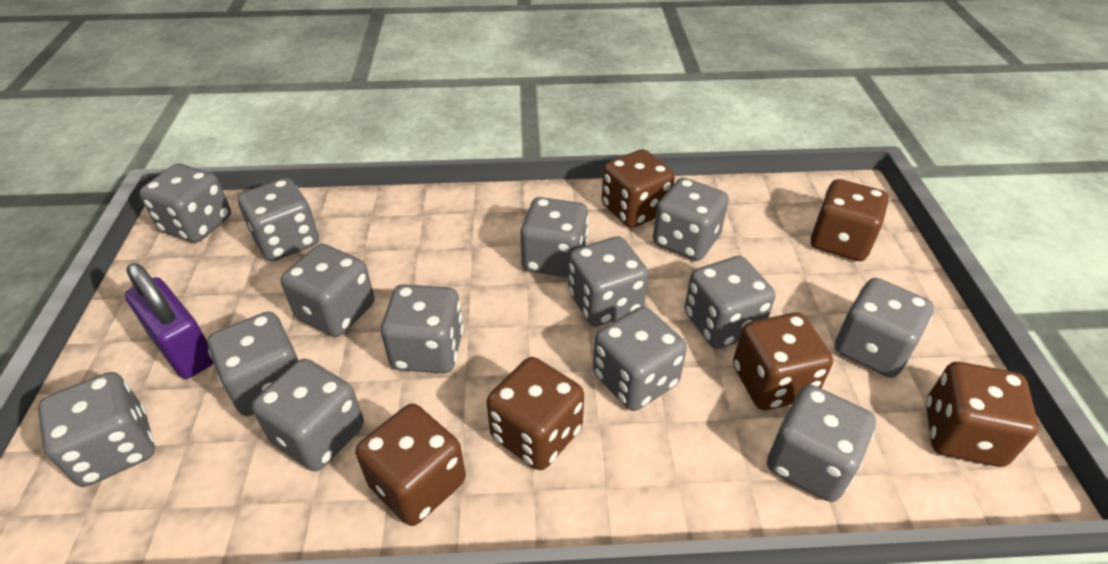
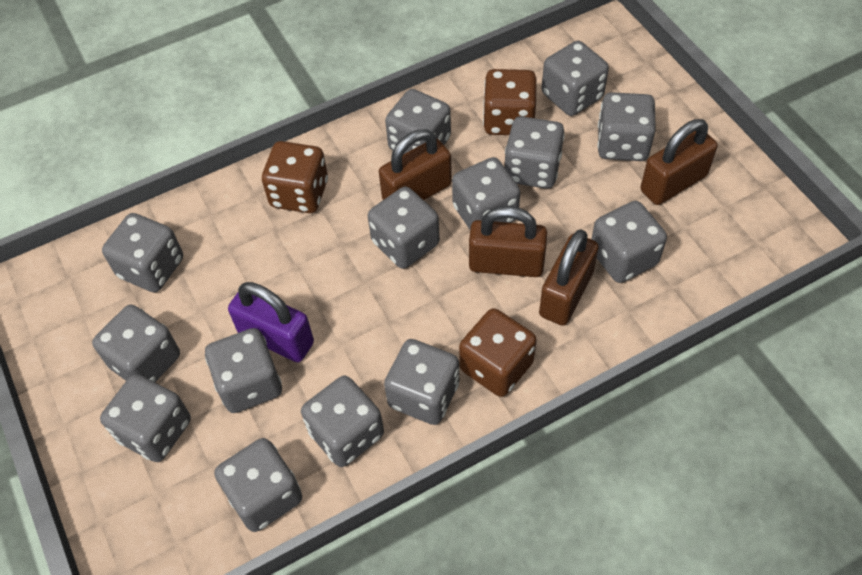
brown dice: [355,404,466,526] [486,357,584,470] [602,149,675,228] [733,312,833,410] [811,179,889,261] [926,362,1039,467] = 6 -> [262,141,328,213] [459,308,537,397] [483,69,536,135] = 3
brown padlock: none = 0 -> [379,129,452,200] [469,206,547,277] [539,229,599,326] [640,119,718,205] = 4

